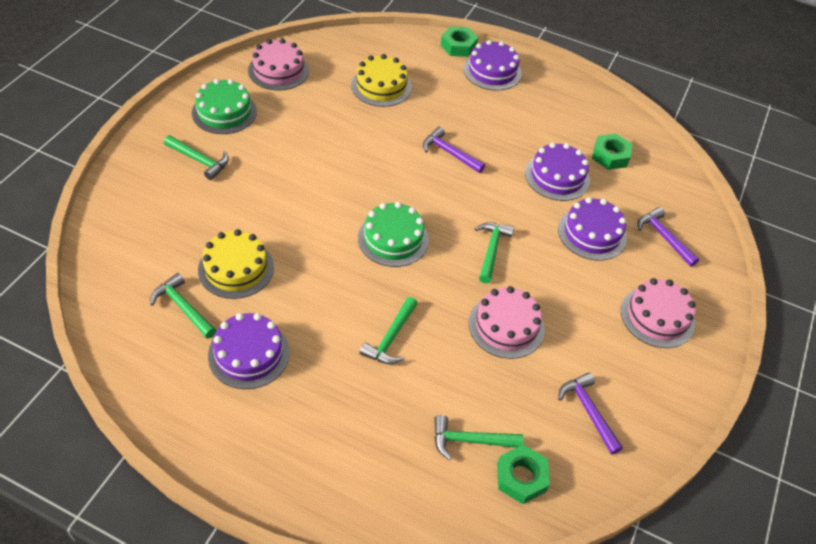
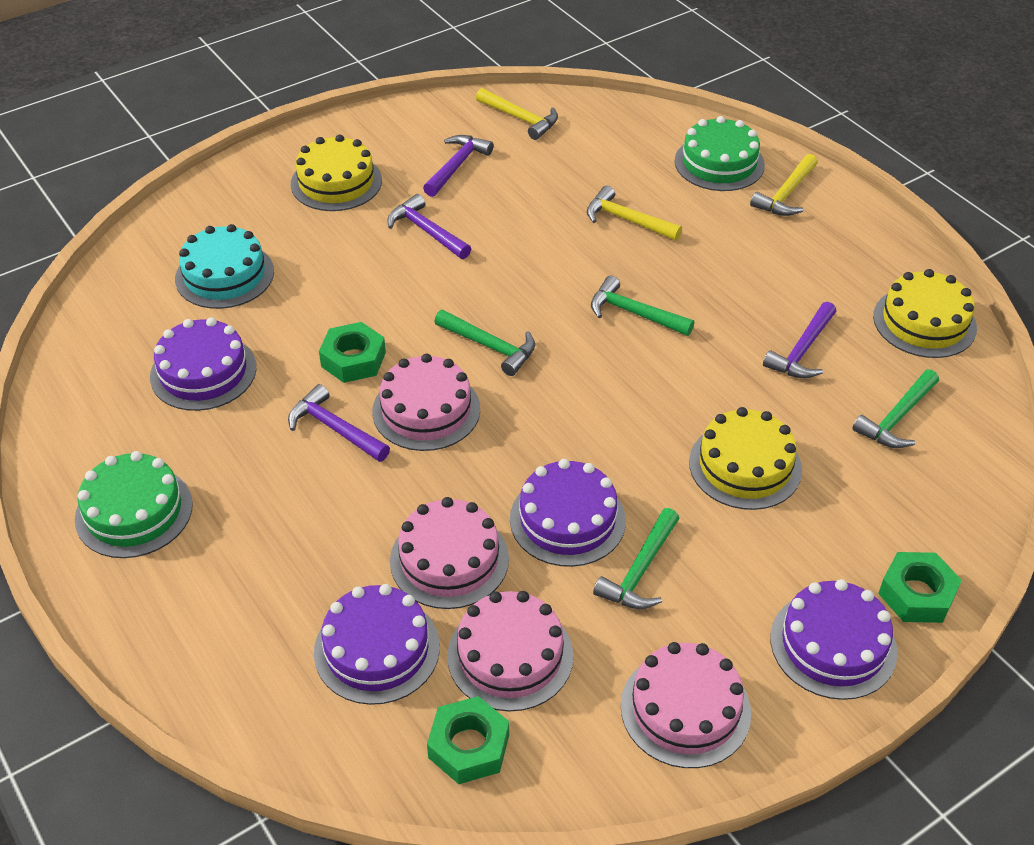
green hammer: [150,273,216,338] [164,135,229,180] [359,297,418,364] [434,415,524,461] [475,222,514,284] = 5 -> [434,310,535,376] [591,276,694,336] [593,508,680,609] [852,369,939,448] = 4
pink cake: [248,38,309,91] [469,286,544,359] [621,278,696,348] = 3 -> [372,353,480,451] [390,497,509,609] [447,591,574,712] [621,642,751,768] = 4
purple hammer: [423,127,485,173] [558,373,623,455] [638,207,699,267] = 3 -> [288,384,390,462] [387,194,471,259] [423,135,494,197] [763,302,837,378] = 4
turquoise cake: none = 0 -> [175,224,274,309] = 1
yellow cake: [198,229,274,299] [351,54,412,107] = 2 -> [291,134,382,211] [689,407,802,510] [873,269,977,358] = 3
yellow hammer: none = 0 -> [476,88,558,140] [587,186,682,241] [750,154,818,216] = 3

